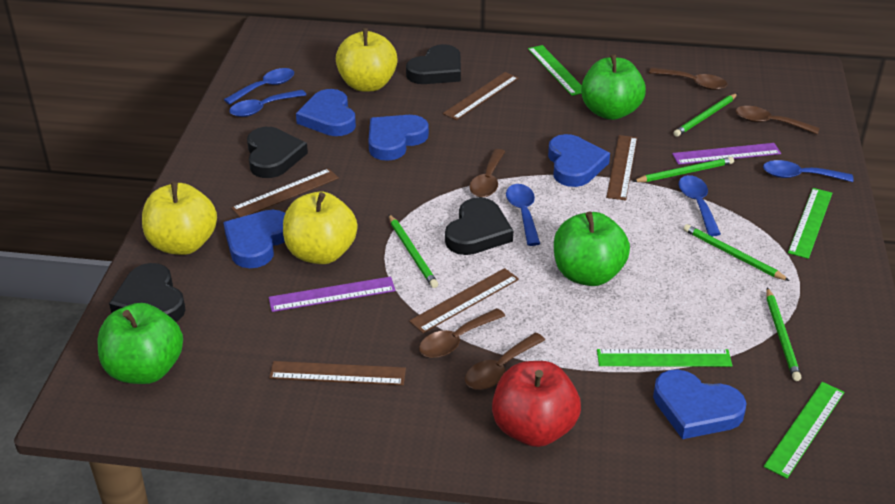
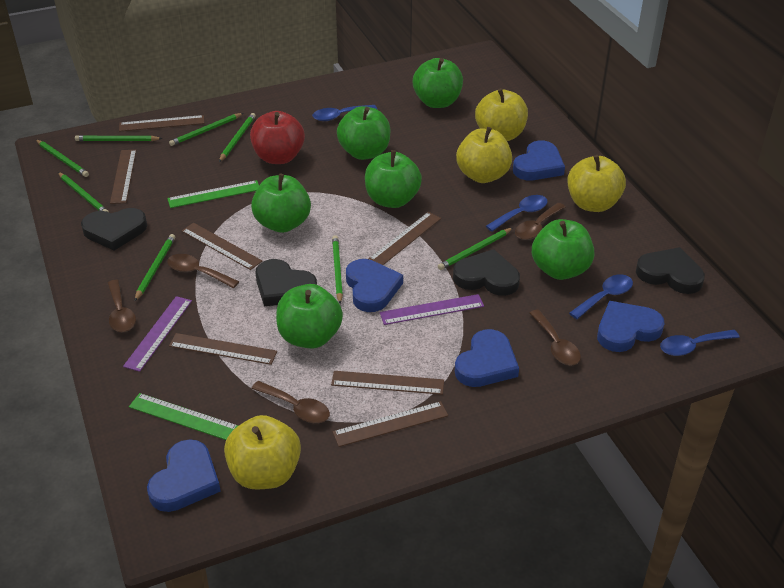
blue spoon: [224,68,294,105] [229,90,306,117] [506,184,540,246] [678,175,721,236] [763,160,853,182] = 5 -> [312,105,377,121] [486,195,548,231] [569,274,633,319] [660,330,740,356] = 4
brown ruler: [231,168,339,217] [269,361,406,385] [409,268,519,333] [443,72,518,120] [606,135,637,200] = 5 -> [110,150,136,204] [119,115,204,132] [169,333,277,365] [182,223,262,270] [331,371,444,395] [333,401,448,447] [368,212,441,265] = 7
green apple: [98,303,183,384] [554,212,630,286] [581,54,646,120] = 3 -> [251,174,311,233] [276,284,343,349] [337,106,390,160] [365,150,422,208] [413,58,463,108] [532,219,594,280] = 6
green pencil: [389,214,438,288] [633,157,734,182] [673,93,738,137] [683,224,790,281] [766,288,801,381] = 5 -> [36,140,89,177] [58,172,109,212] [75,135,163,141] [134,234,175,301] [169,113,243,146] [219,113,256,162] [332,235,343,304] [438,228,513,270] = 8
green ruler: [528,45,582,96] [597,349,733,367] [764,382,845,479] [788,188,832,259] = 4 -> [129,393,238,440] [167,180,259,208] = 2
yellow apple: [142,182,217,255] [283,192,357,264] [336,28,398,91] = 3 -> [224,415,301,489] [456,127,512,183] [475,88,528,141] [567,155,626,212] = 4

